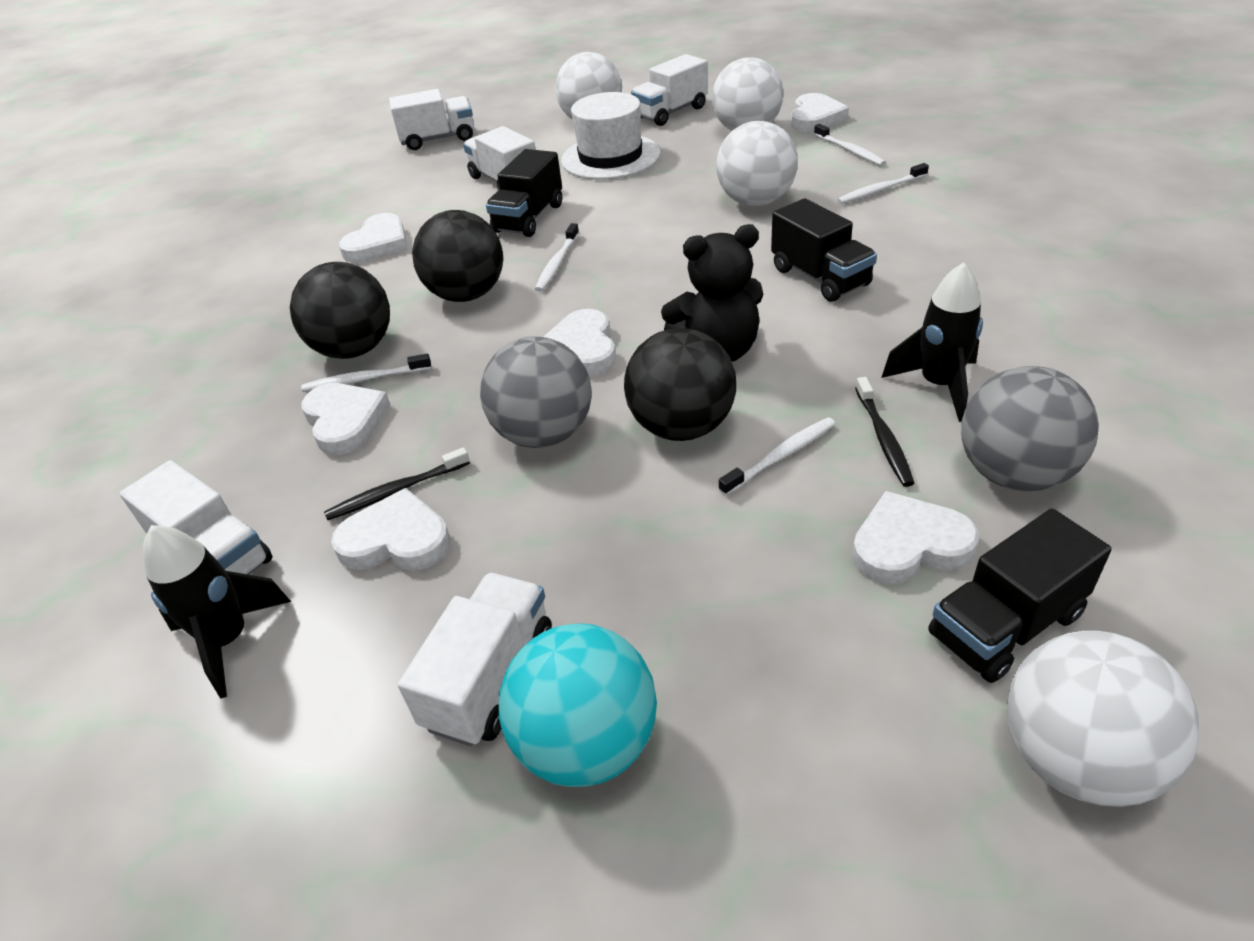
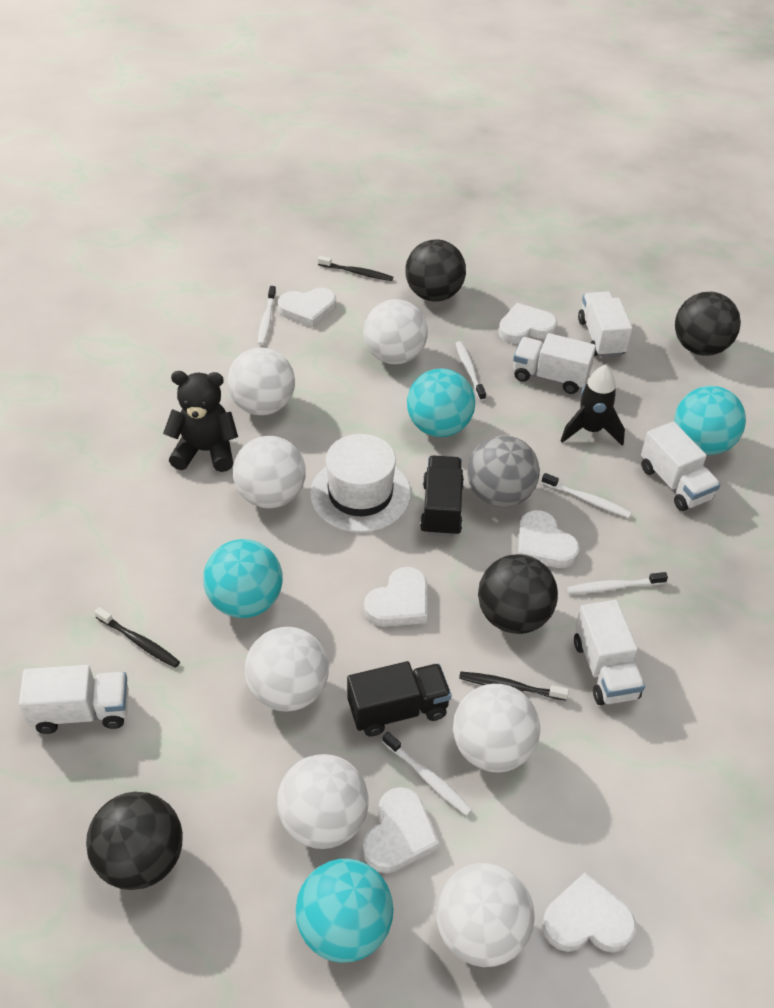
black ball: [290,262,390,359] [412,210,503,302] [624,328,736,441] = 3 -> [86,792,183,890] [405,240,466,301] [478,554,558,634] [675,292,741,356] = 4
black rocket: [143,525,291,699] [882,262,983,422] = 2 -> [561,365,625,446] = 1
black toothbrush: [324,447,470,520] [855,377,914,487] = 2 -> [94,607,180,668] [318,256,393,281] [459,672,569,701] = 3
black truck: [486,149,562,237] [771,198,877,302] [929,509,1112,683] = 3 -> [347,661,451,737] [420,455,464,537] = 2
grey ball: [480,336,592,448] [961,366,1099,492] = 2 -> [467,435,540,507] = 1
turquoise ball: [499,623,657,787] = 1 -> [203,539,283,618] [295,859,394,963] [407,369,475,437] [674,386,746,455] = 4
white ball: [556,52,622,120] [712,57,783,131] [717,121,798,207] [1007,631,1199,807] = 4 -> [227,348,295,415] [233,436,306,509] [245,627,329,712] [277,754,369,849] [363,299,428,364] [436,863,535,967] [453,684,540,772] = 7

